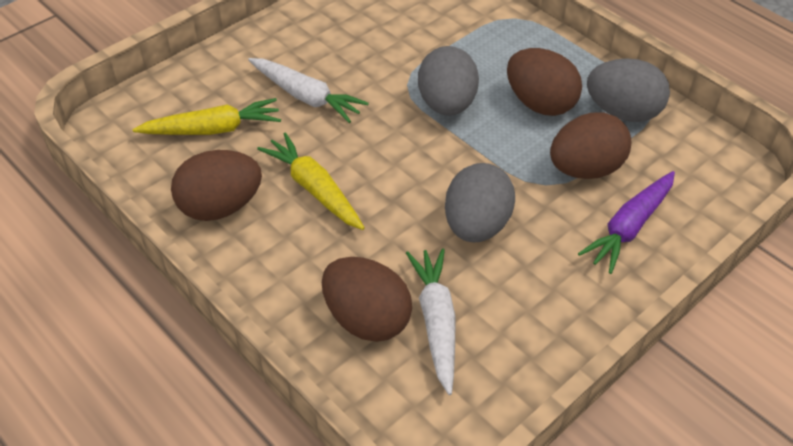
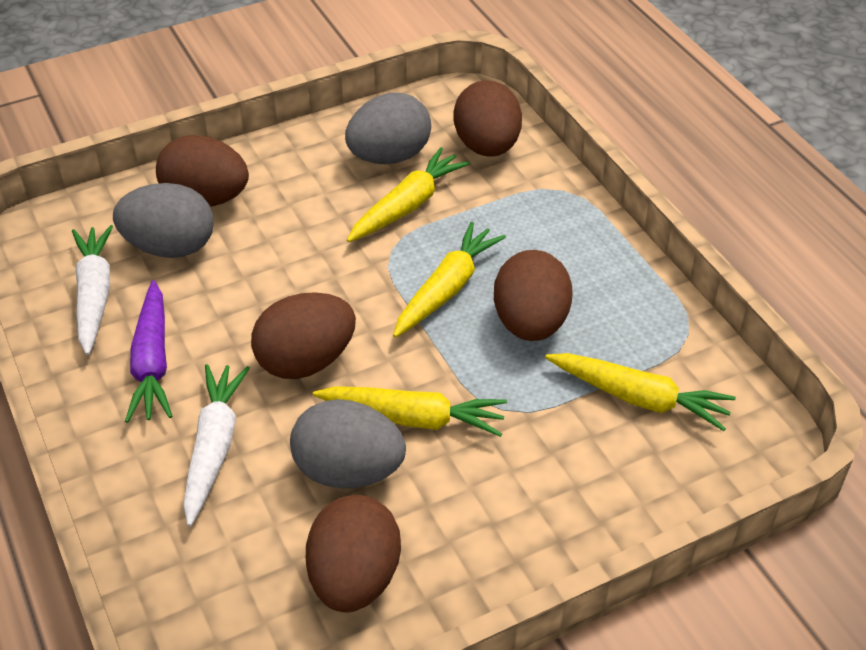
brown egg: [171,150,262,221] [322,257,412,342] [507,48,582,116] [550,112,632,179] = 4 -> [156,135,249,207] [251,292,356,379] [306,495,401,612] [453,81,522,157] [494,250,573,341] = 5
yellow carrot: [133,98,281,135] [257,132,365,230] = 2 -> [313,386,507,437] [347,147,470,242] [393,222,506,338] [545,353,736,431] = 4

